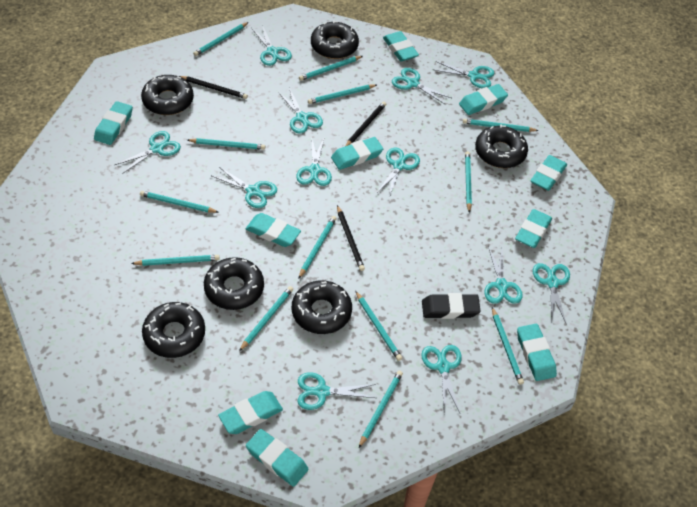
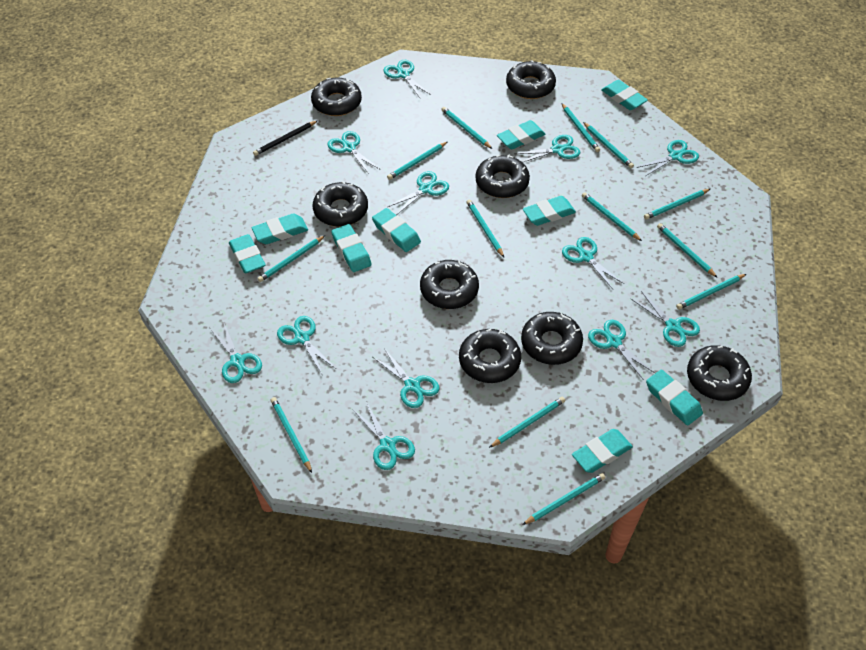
black donut: [141,75,194,115] [142,302,205,358] [204,257,264,310] [292,280,352,334] [311,20,359,59] [475,124,528,168] = 6 -> [311,77,362,116] [313,181,368,227] [420,260,479,309] [459,329,521,383] [475,154,530,198] [506,60,556,99] [521,312,583,365] [687,345,752,401] = 8
black eraser: [422,293,481,319] = 1 -> none = 0
black pencil: [179,76,248,99] [337,205,365,271] [345,102,386,146] = 3 -> [253,120,318,156] = 1
turquoise eraser: [94,101,133,145] [218,391,283,434] [246,213,301,247] [246,429,308,487] [331,137,383,170] [383,31,419,61] [459,84,508,115] [515,209,552,248] [517,324,557,381] [530,155,567,191] = 10 -> [229,234,266,273] [252,213,308,244] [331,224,372,272] [372,208,421,252] [497,120,545,149] [523,196,576,226] [572,429,633,473] [601,80,648,110] [646,369,703,425] = 9

